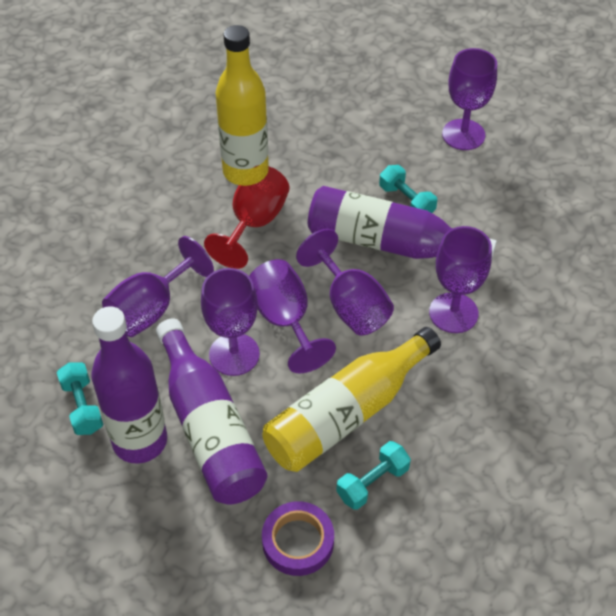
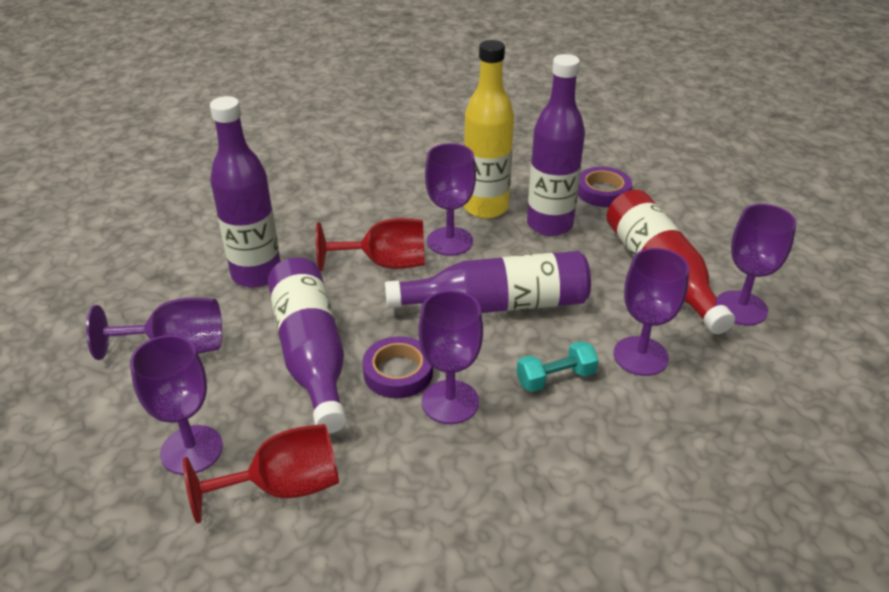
purple bottle: [91,307,167,464] [156,319,268,504] [308,186,497,262] = 3 -> [210,96,281,288] [268,257,347,433] [385,251,591,313] [527,54,585,236] = 4
purple tape: [262,501,334,576] = 1 -> [362,336,433,398] [578,167,632,207] = 2
red bottle: none = 0 -> [606,189,735,334] = 1
red goblet: [204,165,290,269] = 1 -> [183,424,339,523] [316,218,425,271] = 2
turquoise dumbbell: [57,362,103,435] [336,441,411,510] [379,165,437,213] = 3 -> [517,341,598,392] = 1
yellow bottle: [216,25,269,185] [262,327,441,472] = 2 -> [464,40,514,218] = 1

